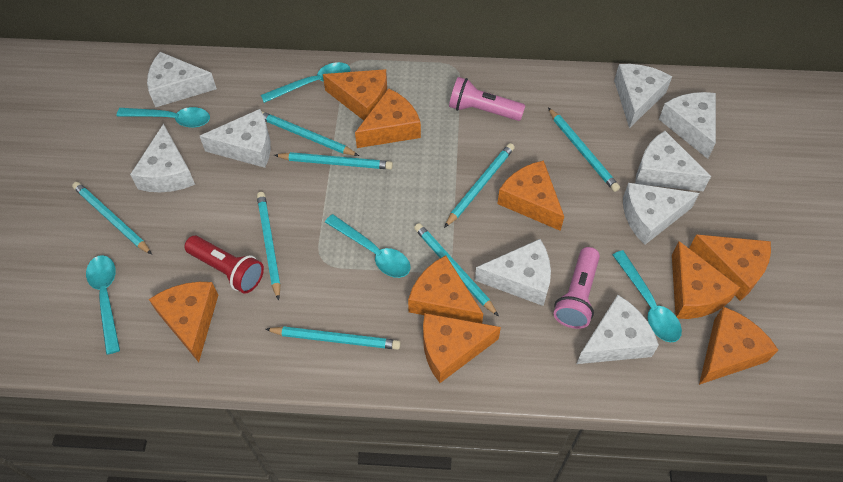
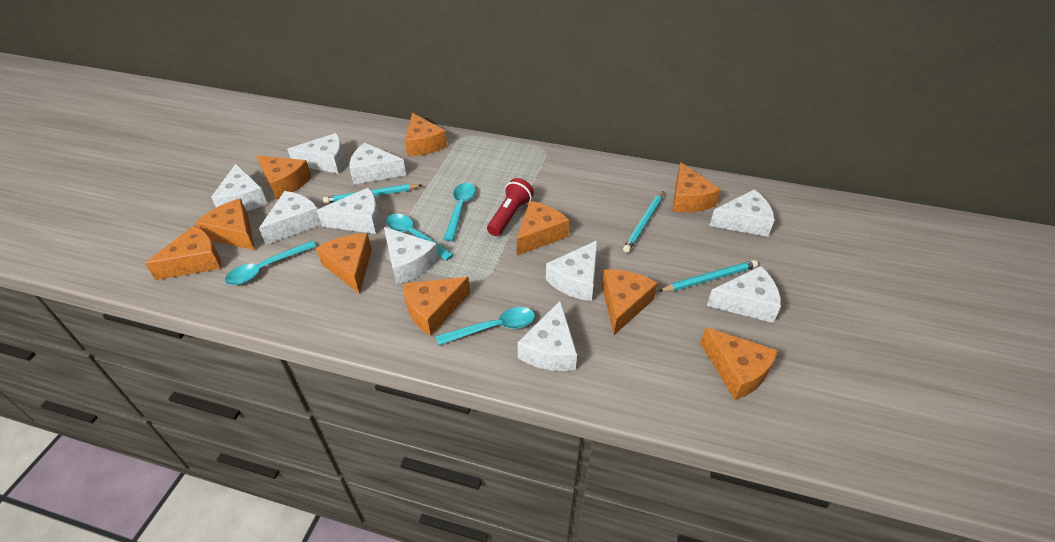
orange cheese: [149,282,218,362] [323,69,387,120] [355,88,421,148] [408,255,483,323] [423,313,501,383] [497,160,564,231] [672,241,740,319] [689,234,771,301] [699,307,778,385] = 9 -> [145,225,221,280] [195,199,255,250] [256,155,312,199] [316,233,372,294] [403,277,470,336] [405,113,447,156] [517,201,569,256] [602,270,658,335] [672,162,721,212] [700,327,778,400] = 10
pink flashlight: [449,77,525,121] [554,247,600,329] = 2 -> none = 0
turquoise pencil: [72,182,152,255] [257,192,281,301] [261,111,359,156] [265,326,401,350] [274,152,393,170] [414,223,499,316] [444,143,515,228] [548,108,620,192] = 8 -> [323,184,422,204] [623,191,663,253] [658,260,758,292] = 3
turquoise spoon: [86,255,120,355] [117,107,210,128] [261,62,350,103] [325,214,411,278] [613,250,682,342] = 5 -> [225,241,317,285] [386,214,453,261] [436,307,535,345] [444,183,476,241] = 4
white cheese: [130,124,195,192] [147,52,217,107] [200,109,271,168] [475,239,551,306] [577,295,659,364] [614,64,672,128] [623,183,699,245] [635,131,711,191] [659,92,716,159] = 9 -> [211,164,267,211] [259,191,321,245] [287,133,345,174] [317,187,380,234] [349,143,406,184] [384,227,439,284] [518,300,577,371] [546,240,598,301] [707,266,781,323] [709,190,775,237] = 10

